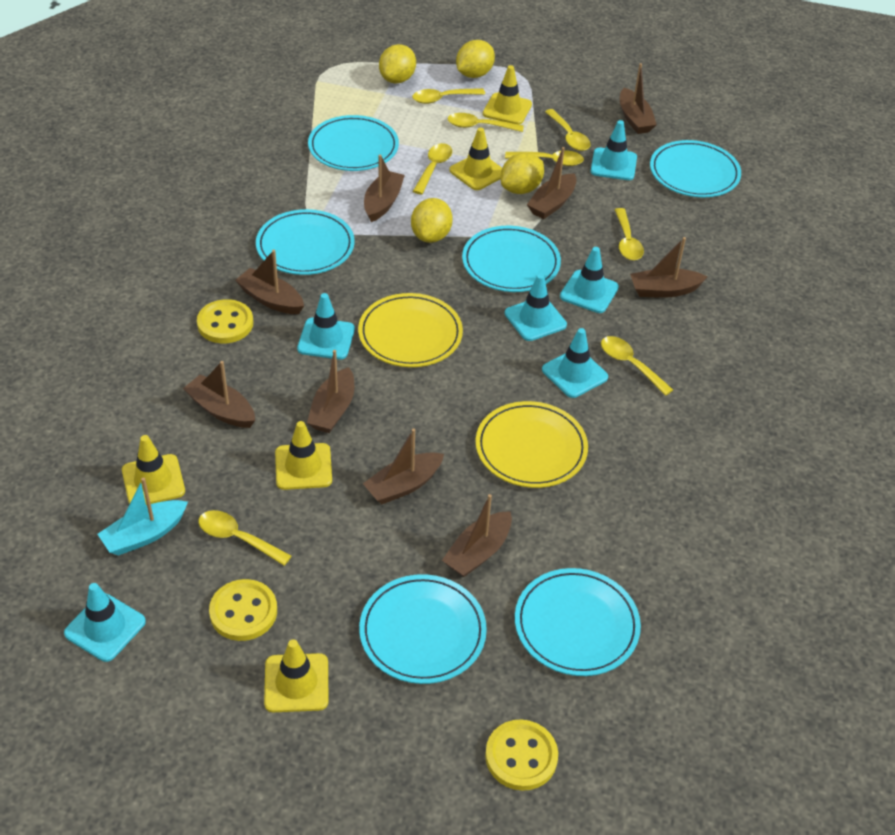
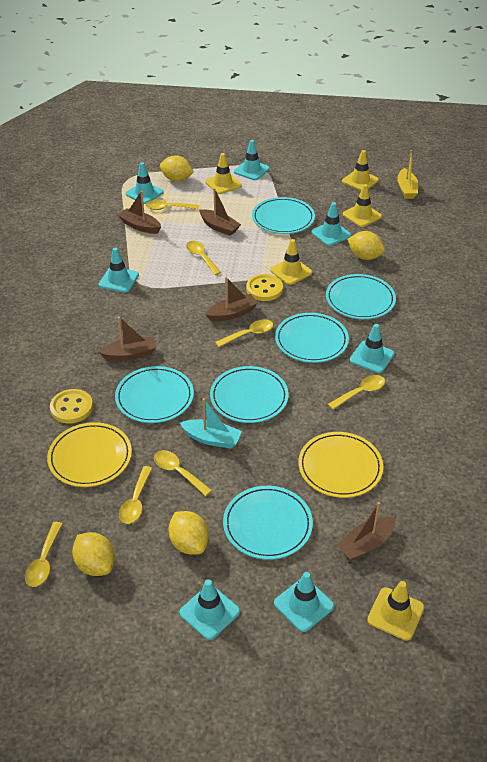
brown boat: [183,361,255,428] [235,250,304,314] [307,350,354,433] [363,428,444,504] [364,155,405,222] [442,494,512,577] [527,147,577,219] [620,63,657,134] [630,237,707,298] = 9 -> [98,317,156,361] [118,191,161,234] [199,188,241,236] [205,277,258,322] [337,502,396,561] = 5
turquoise traffic cone: [64,583,146,662] [297,293,355,359] [505,274,567,341] [542,328,608,398] [560,247,619,313] [591,120,637,180] = 6 -> [99,247,139,292] [126,162,164,204] [179,579,240,640] [234,140,270,180] [274,572,334,632] [311,202,351,246] [350,324,394,373] = 7
yellow boat: none = 0 -> [397,150,418,199] = 1
yellow button: [197,299,253,343] [209,579,277,641] [485,719,558,791] = 3 -> [50,389,93,424] [246,274,283,301] = 2
yellow spoon: [199,510,292,566] [412,88,485,104] [413,143,452,194] [447,113,524,132] [505,150,584,166] [545,109,591,151] [601,336,673,396] [615,208,644,260] = 8 -> [25,522,63,587] [119,466,152,524] [145,200,199,210] [154,450,212,496] [186,241,221,275] [215,319,273,347] [328,375,385,410] = 7

